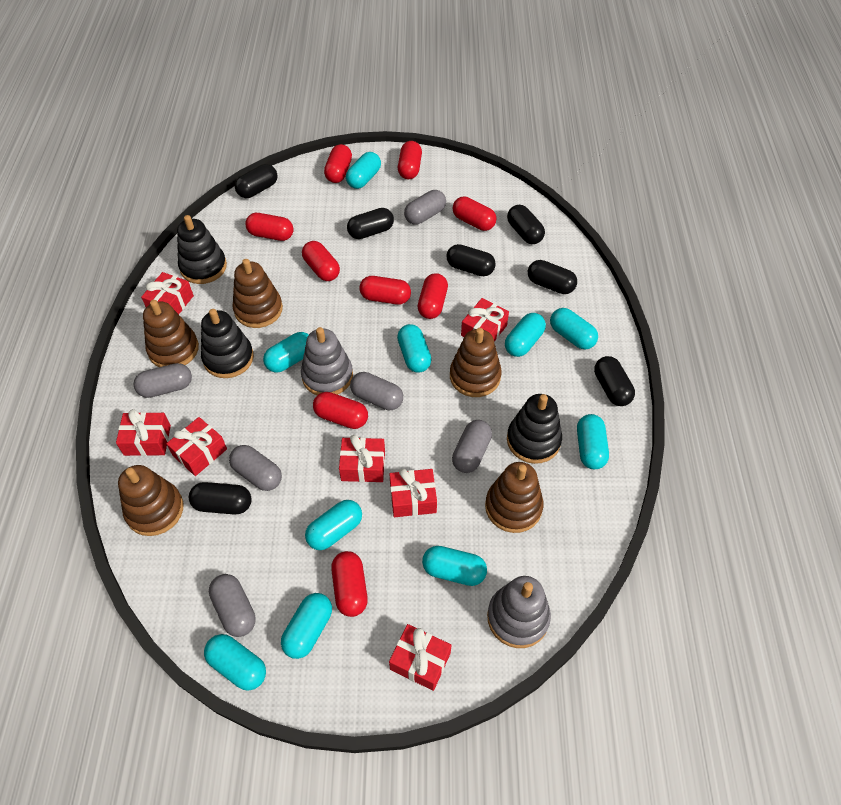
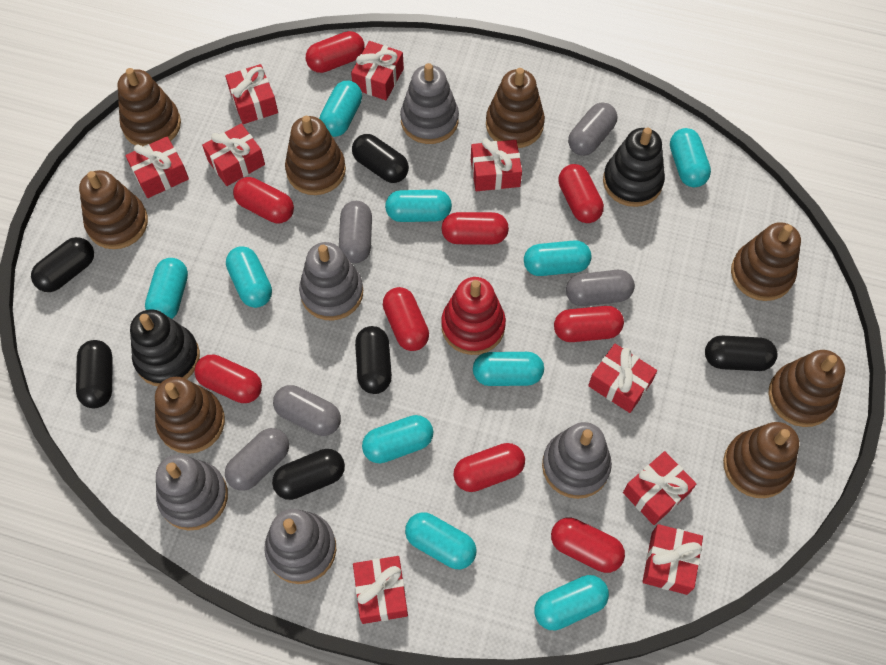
black capsule: [189,482,252,514] [235,164,278,198] [347,208,394,239] [446,244,496,276] [507,205,545,244] [528,260,577,294] [594,356,635,406] = 7 -> [31,237,94,292] [76,340,113,408] [272,449,345,500] [352,134,409,183] [355,326,392,394] [705,336,777,371] = 6
black stacking toy: [177,215,227,284] [201,309,254,378] [507,394,562,464] = 3 -> [130,309,200,386] [603,127,665,207] = 2
brown stacking toy: [118,465,183,536] [143,300,199,367] [232,259,283,328] [450,328,502,397] [485,462,543,533] = 5 -> [79,170,148,249] [117,68,181,146] [155,377,225,454] [285,116,346,195] [486,68,545,148] [723,422,799,498] [731,222,801,301] [768,350,845,427] = 8
grey capsule: [133,363,192,398] [209,574,256,637] [229,445,282,491] [350,372,403,410] [404,190,446,225] [452,420,492,473] = 6 -> [225,428,289,491] [273,385,341,436] [339,201,372,263] [566,270,635,306] [568,102,617,156] = 5
grey stacking toy: [301,327,353,395] [487,576,551,648] = 2 -> [156,454,228,531] [264,509,336,584] [299,242,363,321] [400,63,459,144] [542,422,612,499] = 5
red gift: [116,409,171,456] [141,272,194,314] [166,417,227,476] [339,435,385,482] [389,469,437,517] [389,624,452,691] [461,298,509,341] = 7 -> [125,136,189,198] [202,124,265,186] [225,64,278,124] [351,41,404,100] [353,556,408,624] [471,138,522,191] [588,344,657,413] [623,451,697,525] [643,524,703,595] = 9
red stacking toy: none = 0 -> [441,277,506,355] = 1

